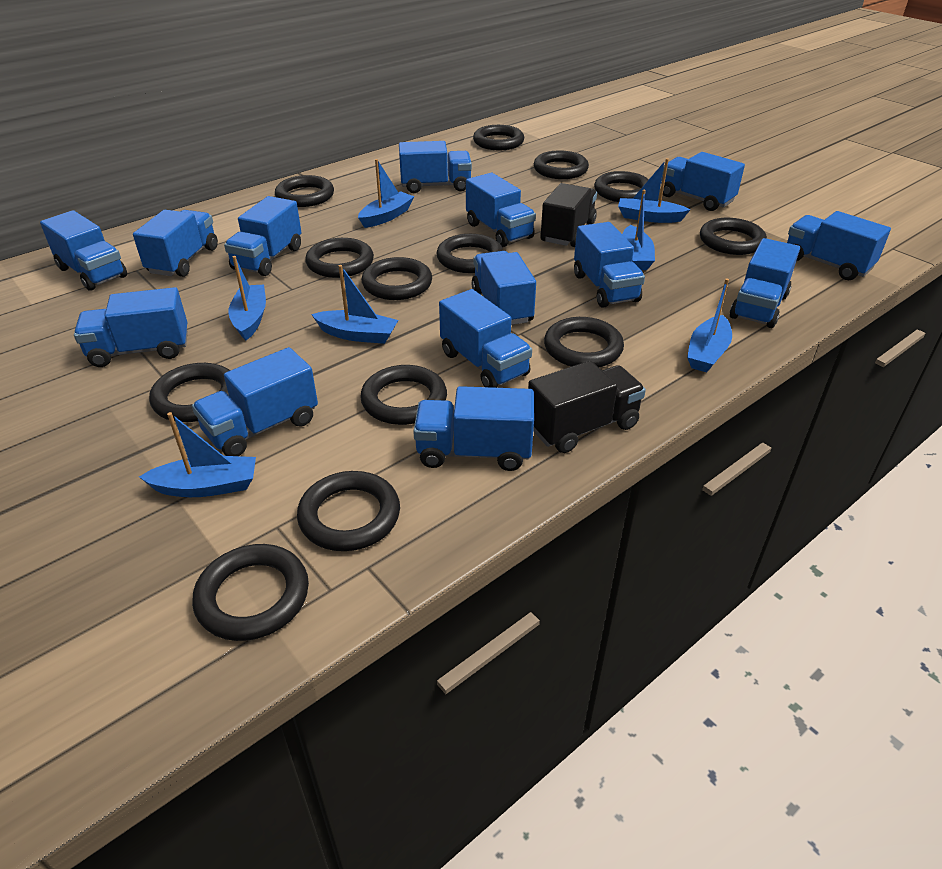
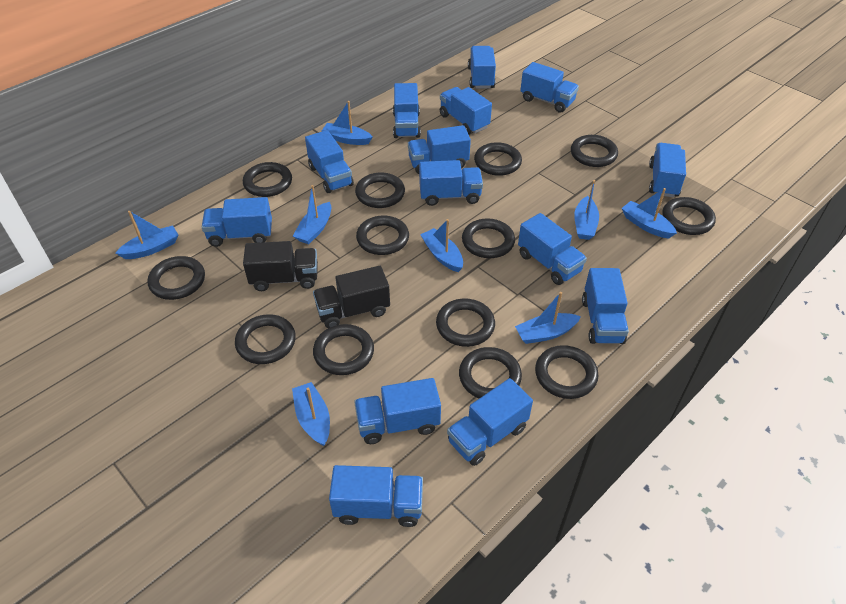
blue boat: [139,412,256,497] [228,256,266,340] [311,265,398,344] [358,159,415,228] [618,158,691,223] [622,190,655,270] [687,278,732,372] = 7 -> [116,211,178,259] [292,382,330,446] [293,185,331,244] [322,101,373,145] [420,219,463,272] [515,292,581,344] [574,180,599,240] [622,188,677,238] = 8

